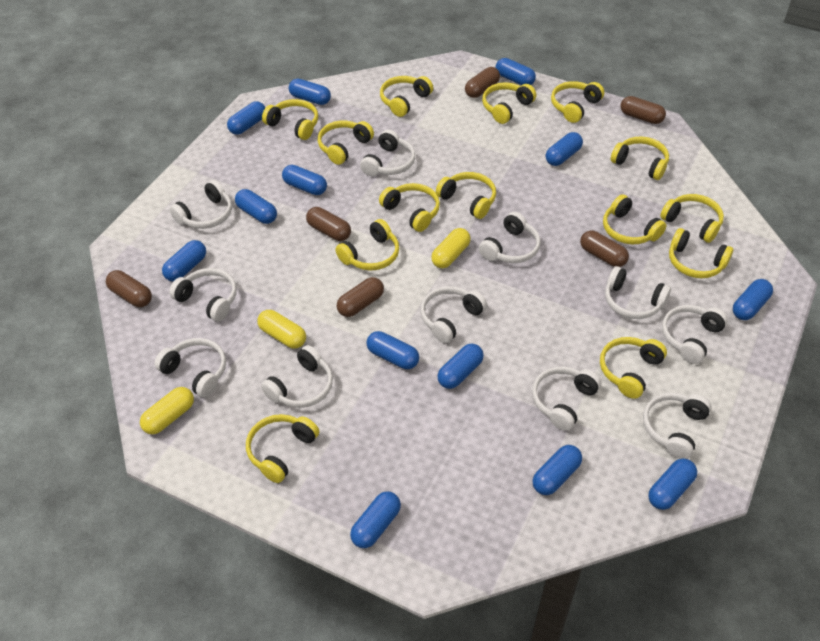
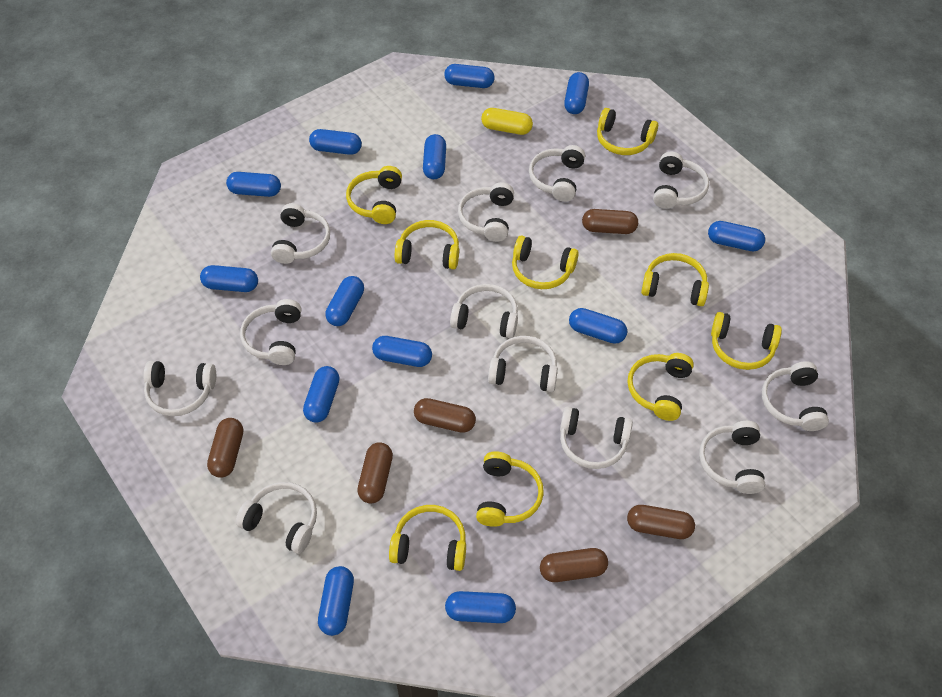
white headphones: [155,338,226,398] [169,268,237,322] [170,180,232,229] [261,345,333,408] [360,130,415,176] [420,286,487,343] [479,212,541,263] [532,366,601,431] [605,266,671,319] [643,393,712,459] [662,305,728,364] = 11 -> [143,361,216,416] [236,482,317,554] [240,299,302,365] [271,203,330,264] [450,284,518,338] [458,183,514,242] [488,336,558,392] [529,145,585,202] [560,407,633,469] [653,152,709,209] [699,421,765,494] [762,361,829,431] = 12
yellow capsule: [140,387,194,434] [257,310,306,348] [431,228,471,268] = 3 -> [481,108,533,135] = 1
yellow headphones: [246,414,319,483] [262,99,318,140] [318,120,374,165] [335,219,399,270] [379,183,440,232] [380,76,433,117] [436,172,496,219] [482,82,536,124] [551,81,604,123] [600,337,667,399] [603,194,666,244] [611,136,669,180] [660,194,724,243] [669,228,733,278] = 14 -> [346,166,402,224] [389,505,466,571] [395,220,459,269] [476,451,544,527] [512,235,579,289] [597,108,658,155] [628,353,694,421] [641,253,709,306] [711,312,782,370] = 9

